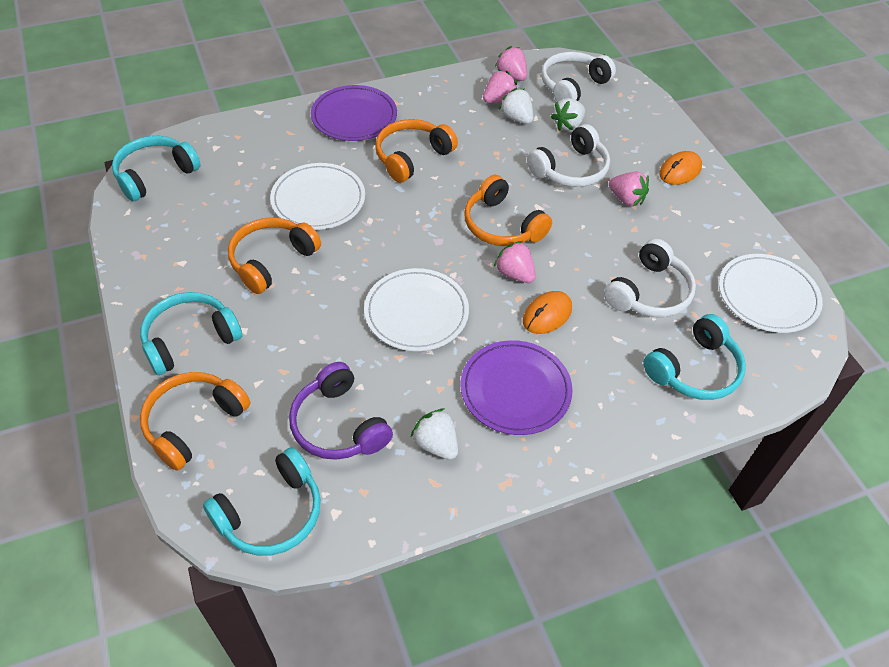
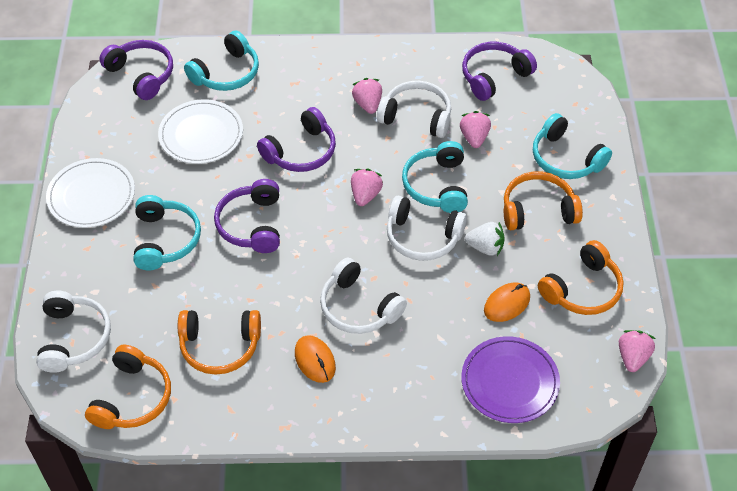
purple headphones: [289,362,393,460] = 1 -> [100,40,173,100] [214,179,280,253] [257,107,336,172] [462,42,537,101] = 4
purple plate: [311,85,397,141] [461,340,573,435] = 2 -> [461,336,560,423] = 1
white headphones: [527,124,610,187] [541,52,616,102] [604,239,696,317] = 3 -> [36,291,111,373] [320,257,407,334] [377,81,451,138] [387,196,467,261] = 4
white plate: [270,163,365,230] [364,268,469,351] [719,254,823,333] = 3 -> [46,158,135,228] [158,99,243,164] = 2
white strawberry: [411,408,458,460] [499,88,533,124] [551,98,585,131] = 3 -> [465,222,504,256] = 1

